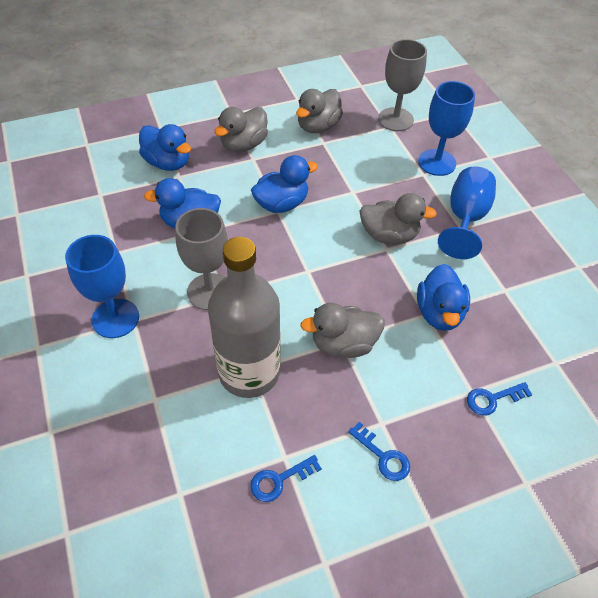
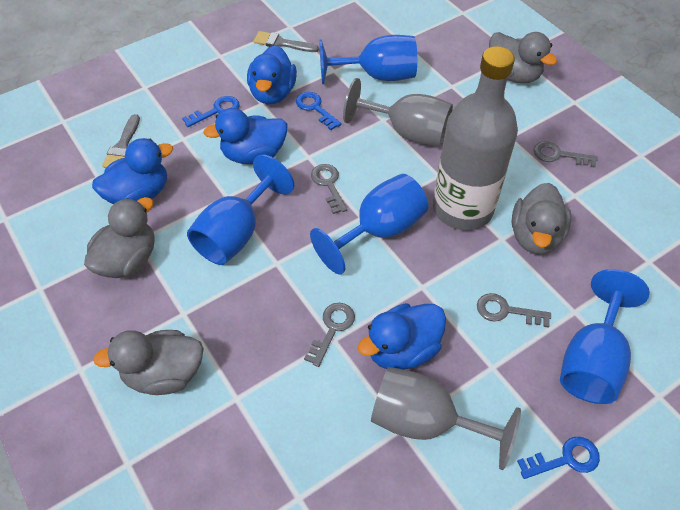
blue goblet: [65,235,139,338] [418,81,475,176] [438,166,496,259] = 3 -> [187,154,294,265] [310,174,428,275] [319,35,417,84] [560,269,650,404] = 4
grey brush: none = 0 -> [102,114,140,168] [253,31,319,52] = 2
grey key: none = 0 -> [304,303,355,367] [311,164,347,214] [477,293,551,328] [533,141,597,168] = 4

